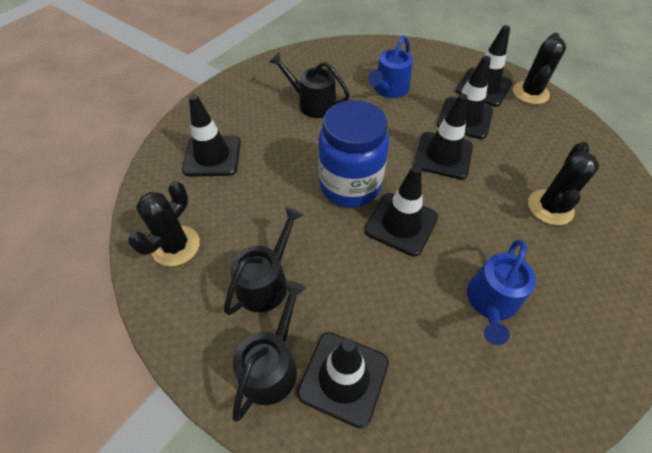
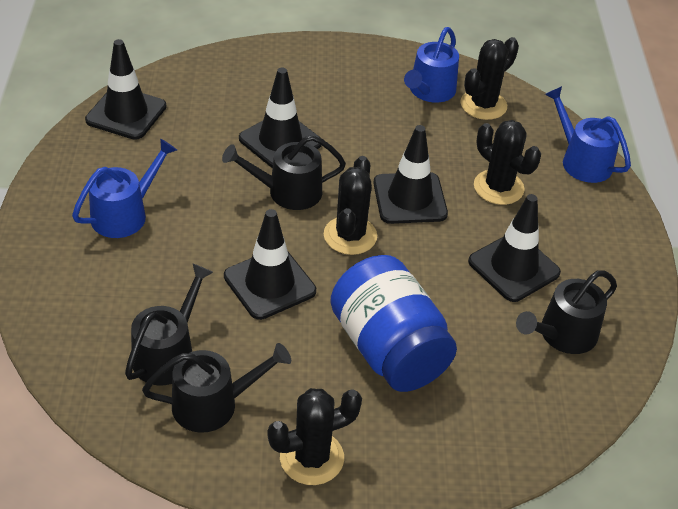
black cactus: [128,181,200,266] [513,33,566,104] [528,142,599,225] = 3 -> [268,388,362,485] [324,156,377,255] [460,37,519,120] [474,120,541,205] = 4
black traffic cone: [182,94,241,177] [297,332,389,429] [365,165,438,256] [414,94,473,179] [437,56,493,139] [456,25,512,107] = 6 -> [85,39,166,140] [224,209,316,320] [239,67,322,168] [373,125,448,224] [468,194,561,302] = 5
black watering can: [224,207,303,315] [232,281,306,421] [269,52,350,118] = 3 -> [125,263,213,385] [142,343,291,433] [222,135,346,210] [516,270,617,354] = 4
blue watering can: [368,35,413,98] [467,240,536,345] = 2 -> [72,138,177,238] [404,27,459,103] [545,86,631,183] = 3

